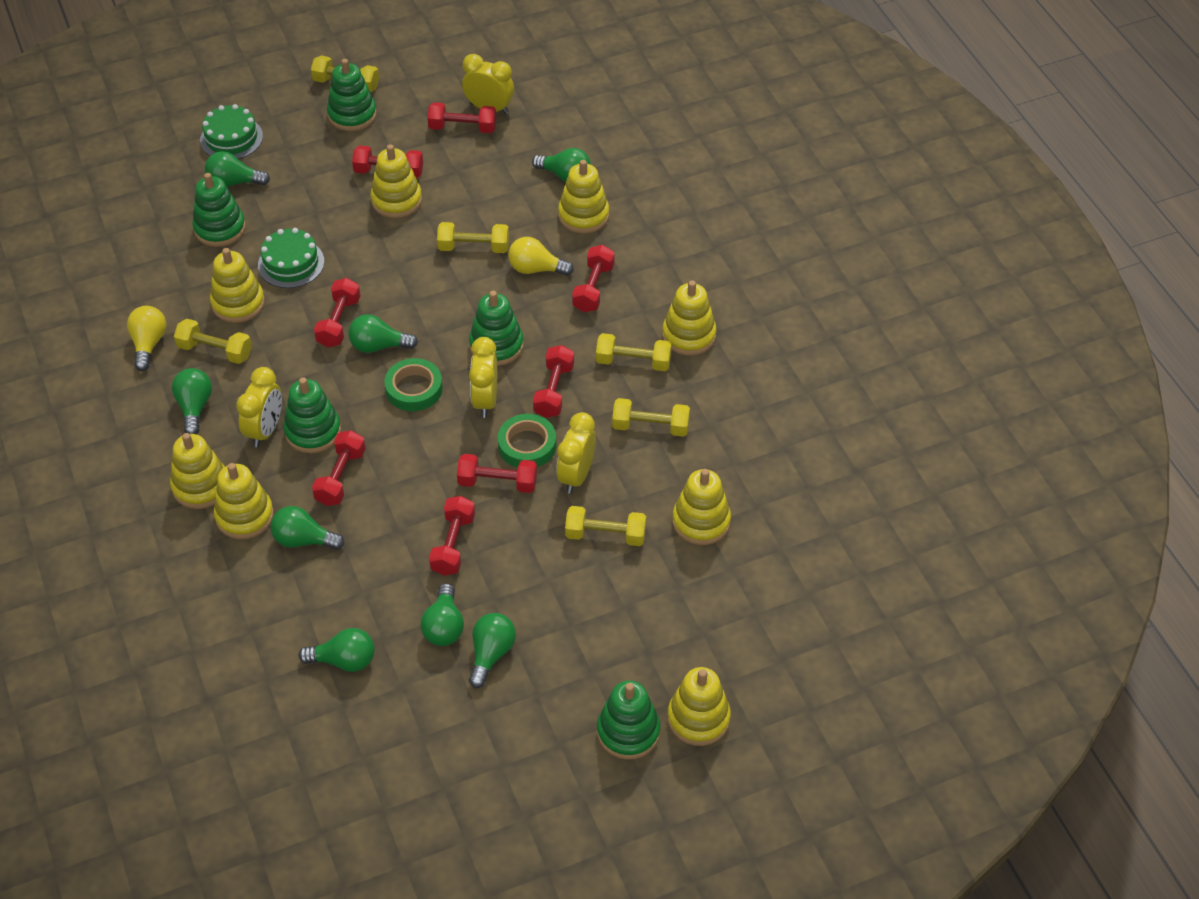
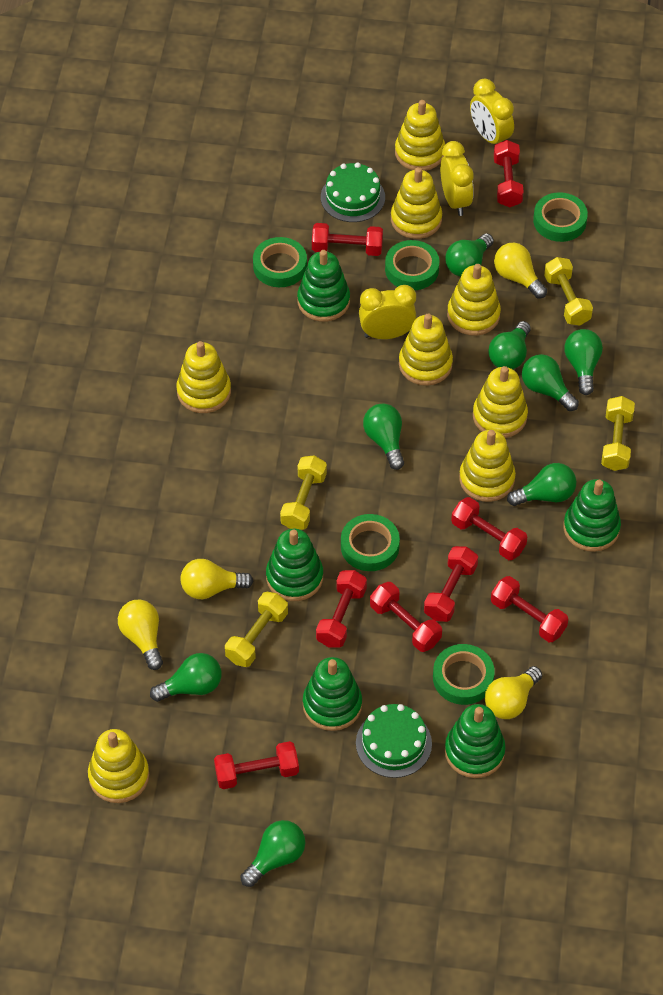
green tape: [384,358,443,411] [498,414,556,468] = 2 -> [253,237,307,287] [341,514,400,571] [385,240,439,290] [433,644,495,705] [533,192,588,242] = 5
yellow clock: [236,367,282,447] [462,54,514,114] [469,337,497,418] [556,412,596,494] = 4 -> [359,285,416,339] [440,141,474,216] [470,79,514,144] = 3
yellow dumbbell: [174,319,252,364] [311,55,379,92] [437,222,509,253] [565,506,646,546] [596,333,672,371] [612,398,690,437] = 6 -> [225,592,288,667] [280,455,327,530] [544,257,593,326] [601,396,635,471] = 4
yellow light bulb: [127,306,166,371] [508,237,574,276] = 2 -> [118,600,163,670] [180,559,253,599] [485,666,542,719] [494,243,547,299] = 4

